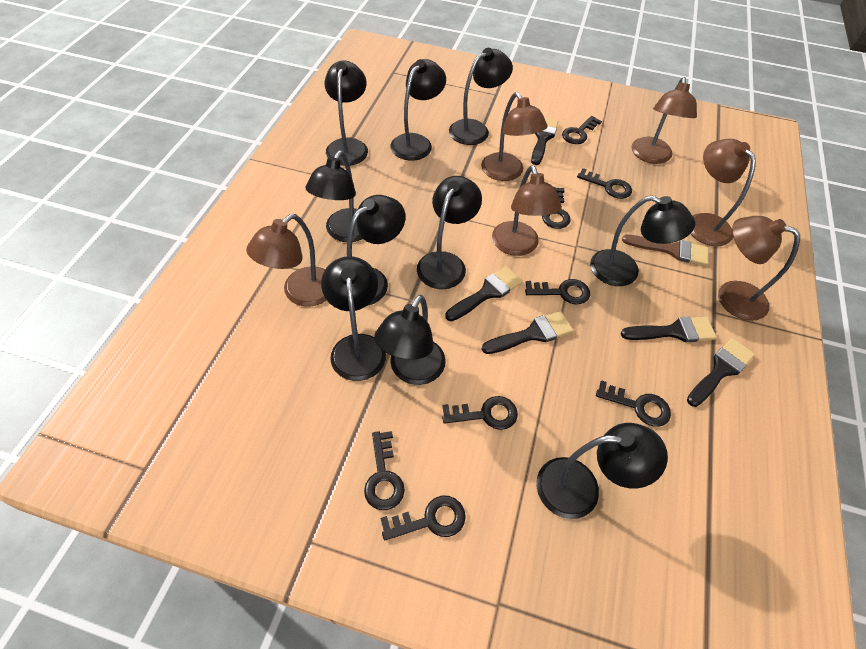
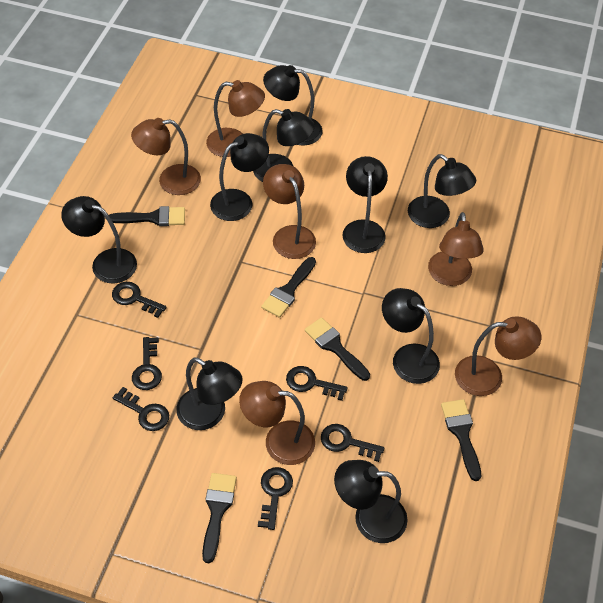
black key: [364,431,405,510] [381,496,466,541] [442,396,518,430] [525,279,590,304] [542,187,571,229] [562,116,602,144] [577,168,632,199] [596,380,671,427] = 8 -> [112,282,167,318] [113,387,169,431] [132,337,162,390] [258,467,293,530] [286,366,348,401] [321,424,384,462] = 6
black lamp: [305,151,363,242] [321,256,386,381] [325,61,368,166] [347,195,406,306] [374,295,446,385] [391,59,446,160] [417,176,482,289] [449,48,513,145] [536,423,668,519] [590,196,695,286] = 10 -> [61,196,137,283] [176,357,243,430] [210,133,269,221] [253,109,315,182] [263,65,323,146] [334,460,408,543] [343,156,388,253] [382,288,440,384] [408,154,476,228] = 9
brown brush: [622,234,708,266] = 1 -> none = 0

